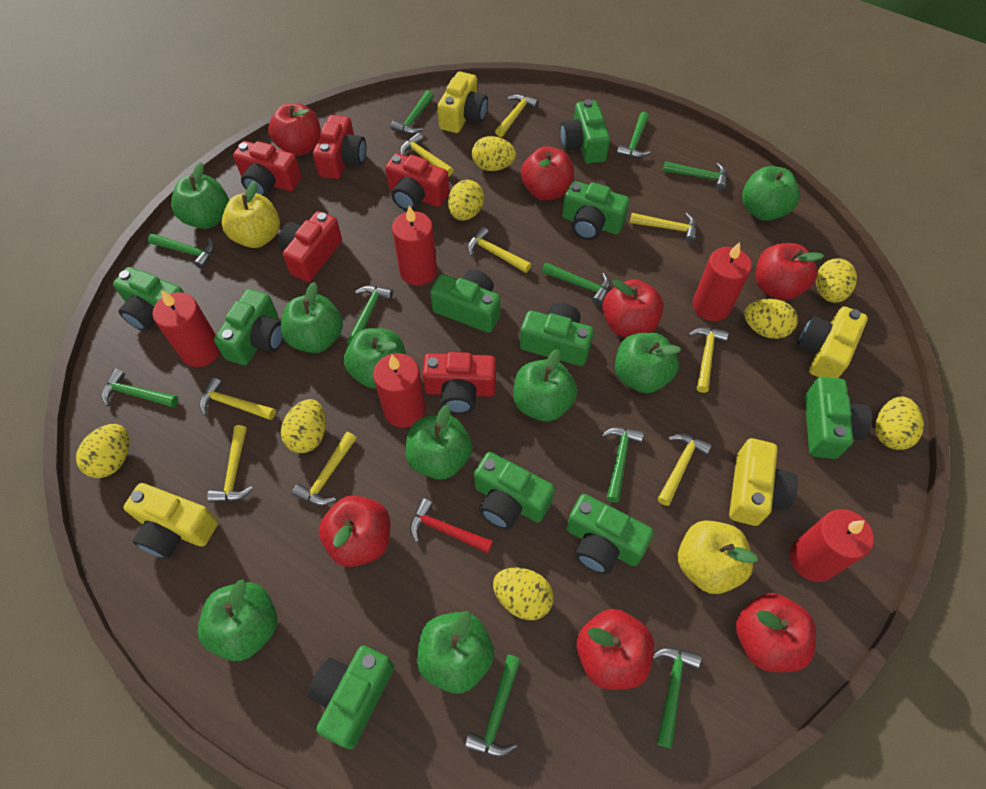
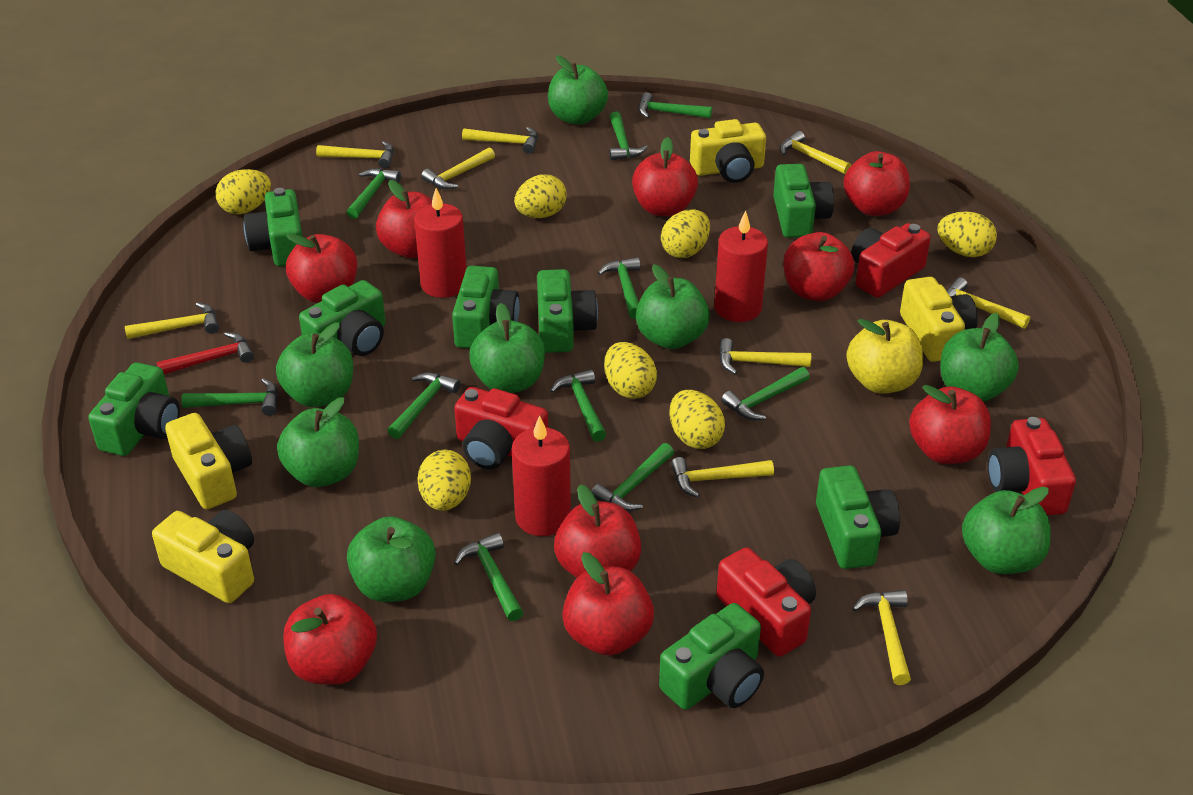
green apple: [171,162,229,229] [198,579,277,661] [281,282,343,353] [344,328,406,389] [405,405,472,480] [417,611,494,694] [513,349,577,422] [615,333,681,393] [742,166,800,221] = 9 -> [276,322,353,407] [277,397,359,487] [347,516,436,602] [469,303,545,393] [548,56,608,125] [636,264,710,349] [940,313,1019,402] [962,486,1051,574] = 8
green camera: [113,267,184,331] [214,289,284,365] [308,646,394,749] [430,269,501,333] [474,452,555,529] [520,303,594,366] [560,99,610,164] [562,181,630,240] [567,494,654,574] [804,377,872,459] = 10 -> [88,362,180,456] [244,188,302,266] [299,280,386,356] [452,266,520,348] [537,269,598,353] [659,603,764,710] [773,164,834,238] [816,465,900,569] = 8
red apple: [268,103,321,156] [319,495,390,567] [521,146,574,200] [577,609,654,690] [602,279,663,337] [736,593,816,672] [755,243,824,300] = 7 -> [284,594,377,685] [286,234,357,303] [376,180,432,258] [554,484,641,578] [562,552,654,655] [632,137,698,216] [783,232,854,301] [843,151,910,216] [909,385,991,464] = 9
red camera: [233,141,302,197] [278,211,342,282] [313,115,366,179] [385,153,449,211] [422,352,496,414] = 5 -> [454,387,548,469] [717,547,816,657] [851,223,931,298] [988,417,1076,515] = 4
red candle: [152,290,220,367] [373,353,425,428] [392,205,437,286] [692,242,752,321] [790,509,874,582] = 5 -> [414,188,466,298] [512,415,571,536] [714,211,768,322] = 3
yellow apple: [222,181,280,248] [678,520,758,594] = 2 -> [846,319,923,394] = 1
yellow egg: [76,424,129,478] [281,399,326,453] [448,180,484,221] [472,136,516,171] [493,567,553,620] [744,299,798,339] [816,258,857,303] [875,397,924,450] = 8 -> [216,169,271,214] [417,450,471,511] [514,174,567,218] [604,342,657,399] [661,210,710,258] [669,390,725,449] [937,212,997,257] = 7

